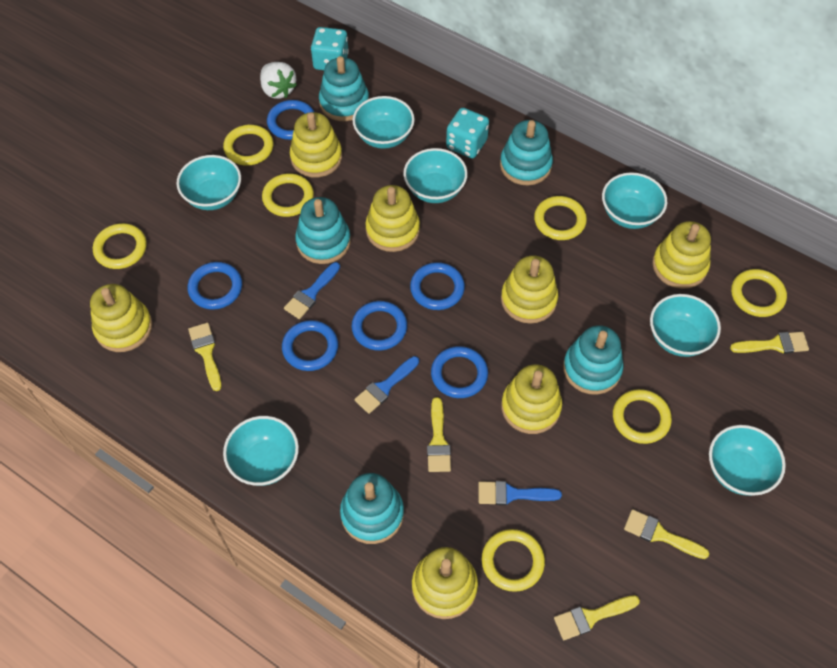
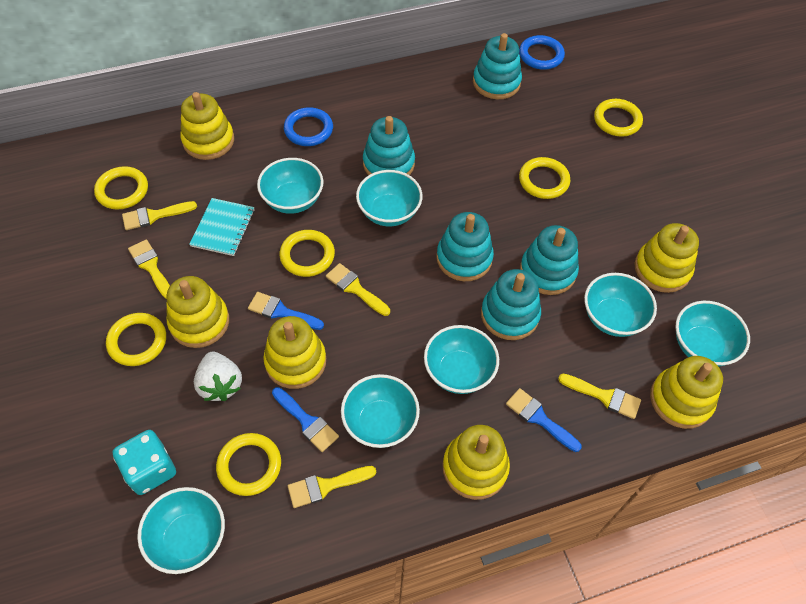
blue ring: [187,262,242,310] [267,100,314,140] [282,320,338,371] [352,301,407,351] [410,262,465,310] [431,346,488,398] = 6 -> [284,107,333,146] [519,35,565,70] = 2
turquoise dice: [311,27,349,70] [446,108,489,158] = 2 -> [112,430,176,495] = 1
turquoise notebook: none = 0 -> [189,198,255,256] = 1
yellow ring: [93,223,147,269] [223,125,274,166] [262,173,314,217] [481,529,545,592] [534,196,587,240] [613,389,672,444] [731,269,787,317] = 7 -> [94,166,148,210] [106,313,166,366] [216,433,281,496] [279,230,335,277] [519,157,570,199] [594,99,643,137] = 6
yellow stacking toy: [90,284,152,352] [290,112,342,178] [365,185,420,252] [412,547,478,619] [501,255,558,324] [501,364,562,434] [652,221,711,289] = 7 -> [166,276,229,348] [181,92,234,160] [263,316,326,389] [443,425,510,500] [634,223,699,293] [650,356,723,429] = 6

